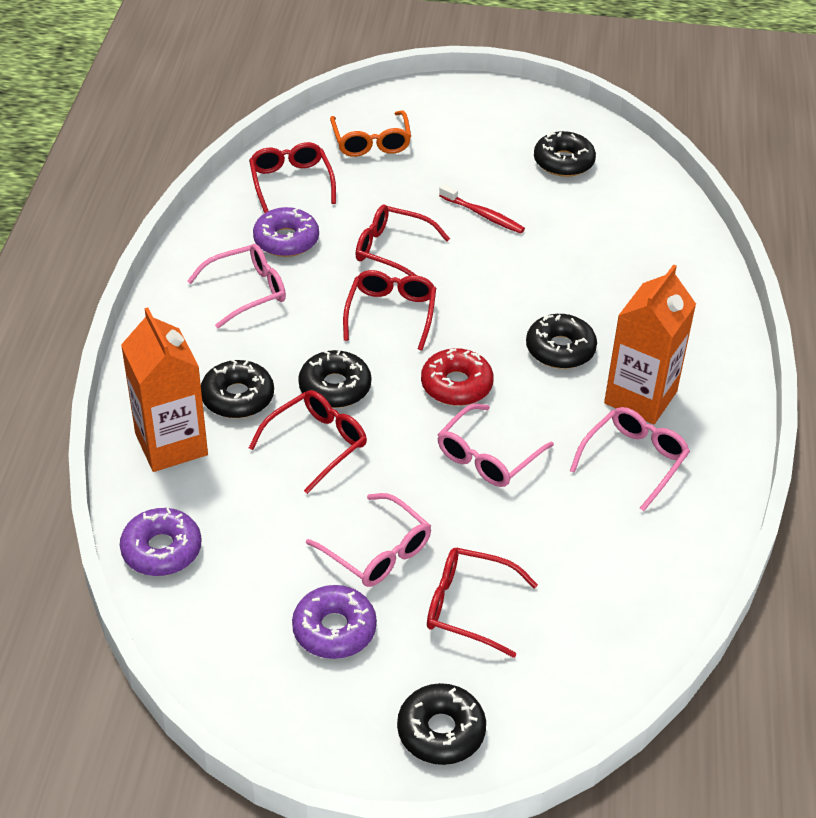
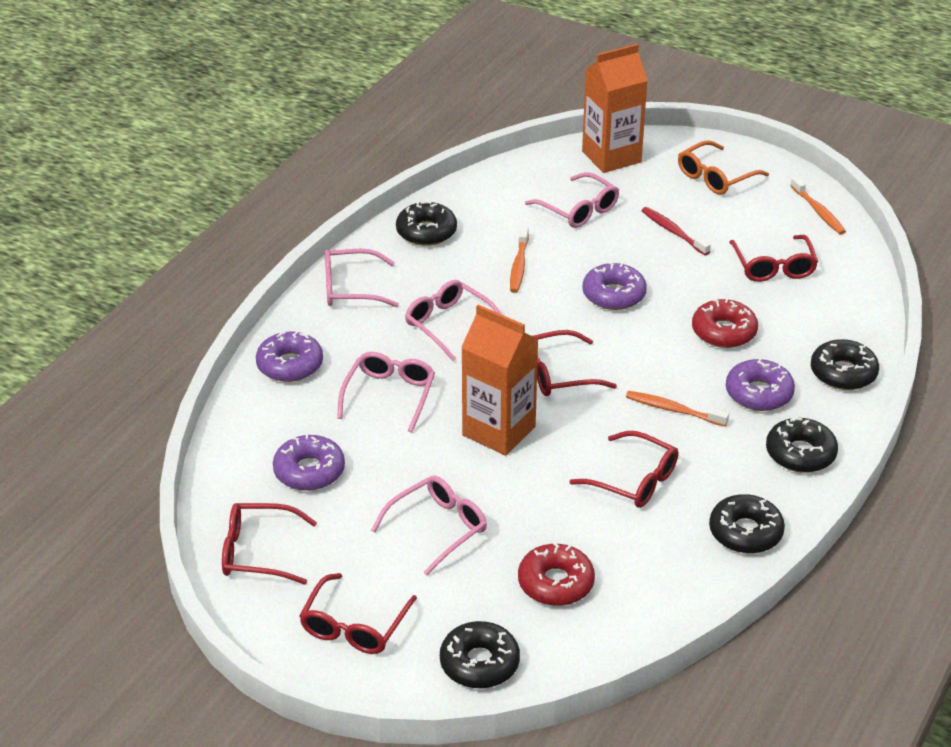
orange toothbrush: none = 0 -> [510,226,529,293] [626,391,729,427] [790,176,846,235] = 3
pink glasses: [187,244,286,328] [306,493,431,587] [437,404,554,487] [570,407,690,511] = 4 -> [325,249,399,307] [337,352,435,432] [371,475,487,576] [405,280,501,361] [525,172,619,228] = 5
purple donut: [120,508,201,576] [253,207,319,257] [292,585,377,659] = 3 -> [256,331,323,382] [273,434,345,491] [583,262,647,310] [726,359,795,411] = 4
red donut: [421,348,494,406] = 1 -> [518,543,595,606] [692,298,758,348] = 2

